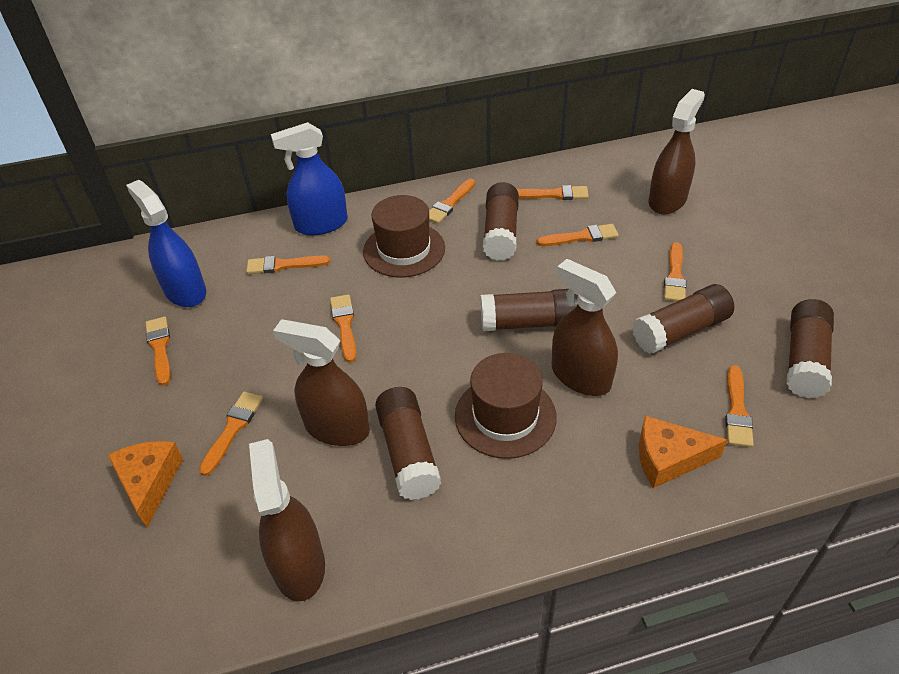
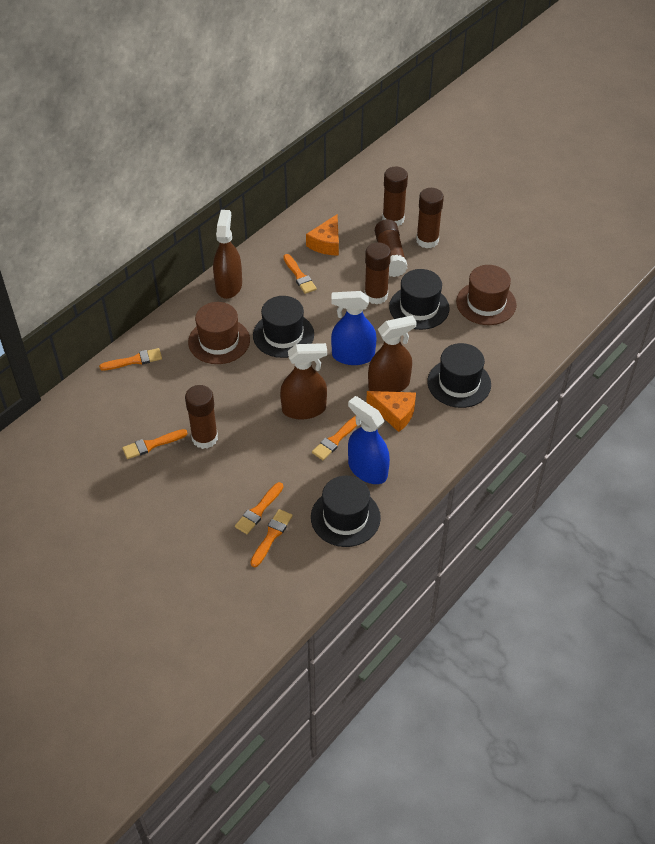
black hat: none = 0 -> [253,296,314,358] [311,476,381,547] [389,269,450,330] [427,343,491,408] = 4
brown spray bottle: [249,439,325,602] [273,319,370,446] [552,259,618,396] [649,89,705,214] = 4 -> [213,210,242,299] [280,343,327,420] [368,315,417,392] = 3
orange brush: [146,317,171,386] [199,392,263,476] [246,256,330,274] [330,294,356,363] [429,179,475,224] [517,185,589,200] [537,224,619,246] [664,242,687,301] [725,365,754,447] = 9 -> [99,348,162,371] [122,429,188,459] [235,482,283,534] [250,509,293,567] [283,254,317,294] [312,416,357,460] = 6

